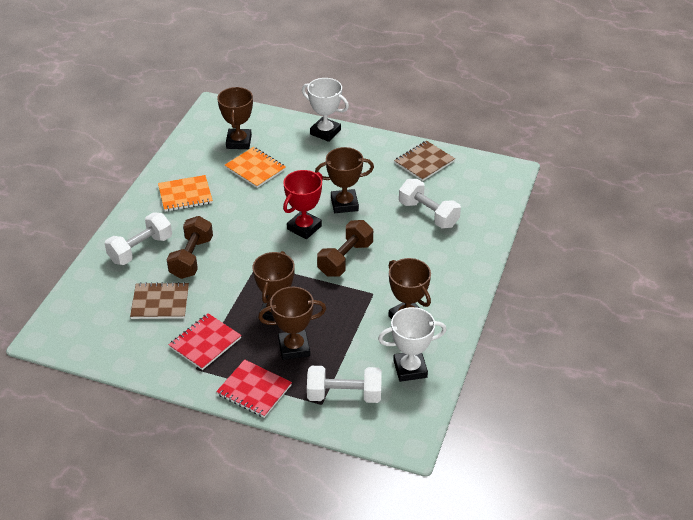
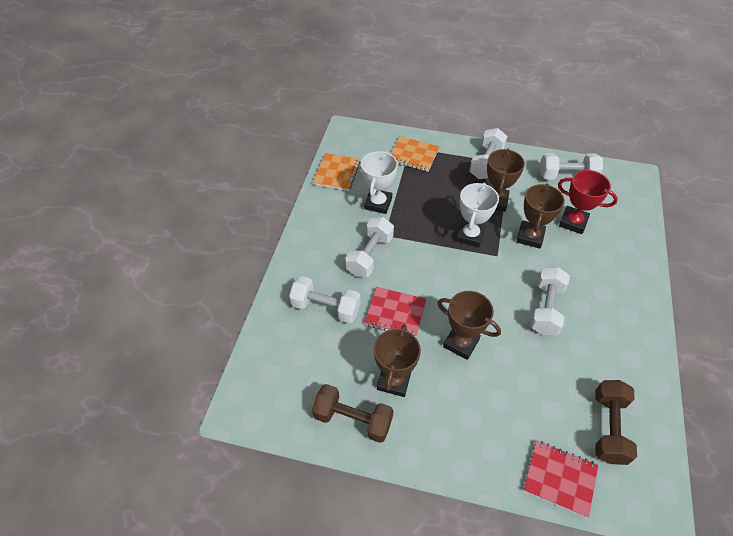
brown notebook: [130,282,189,319] [394,141,455,181] = 2 -> none = 0
brown trophy: [217,87,253,149] [253,251,295,321] [258,287,326,360] [315,147,374,213] [389,258,431,319] = 5 -> [374,324,421,397] [438,291,501,360] [487,149,525,211] [517,184,565,249] = 4
white dumbbell: [104,212,172,265] [307,366,382,403] [399,179,461,229] = 3 -> [289,276,361,323] [345,217,394,277] [469,128,507,179] [530,267,570,335] [540,153,603,179] = 5

